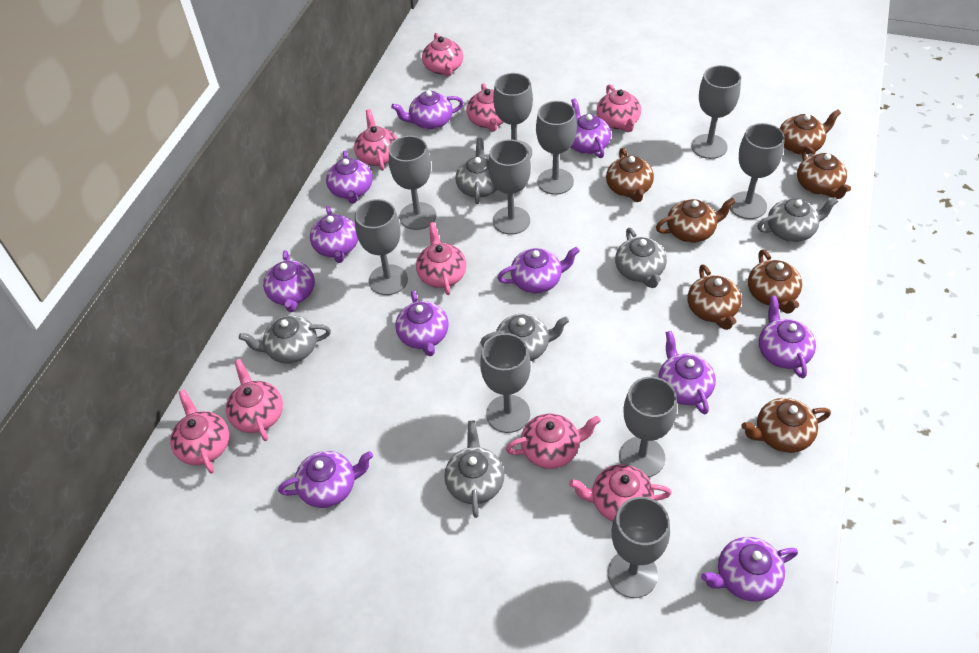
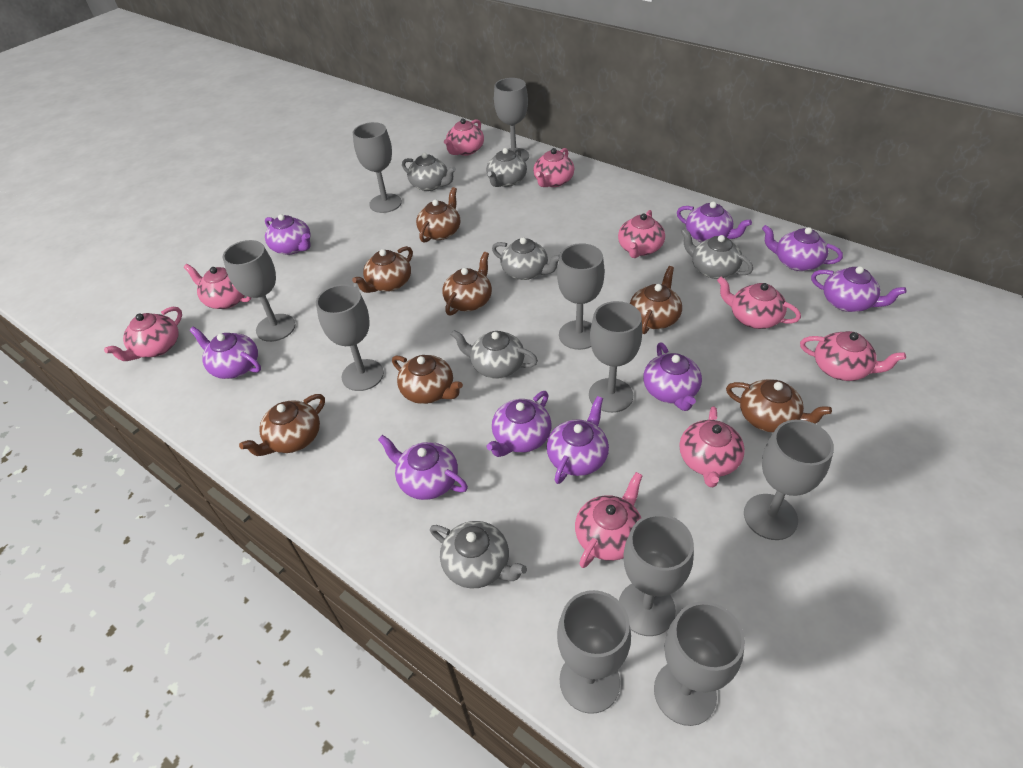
purple teapot: [263,250,315,312] [278,451,373,508] [310,206,358,263] [326,151,373,204] [391,90,464,130] [395,291,449,356] [497,247,580,294] [571,98,611,158] [658,331,716,414] [701,537,798,601] [759,296,816,379] = 11 -> [189,326,261,379] [265,214,311,255] [378,435,468,500] [487,391,552,457] [547,396,609,484] [643,343,702,411] [677,201,752,242] [762,225,843,271] [811,266,906,312] = 9

